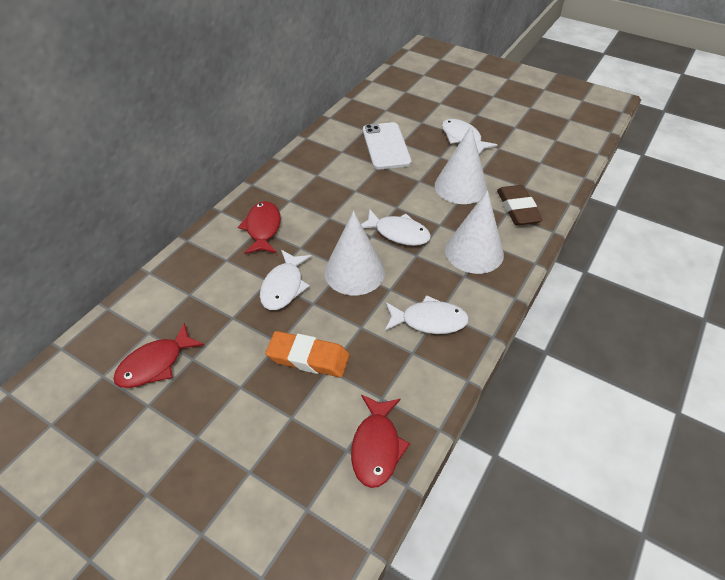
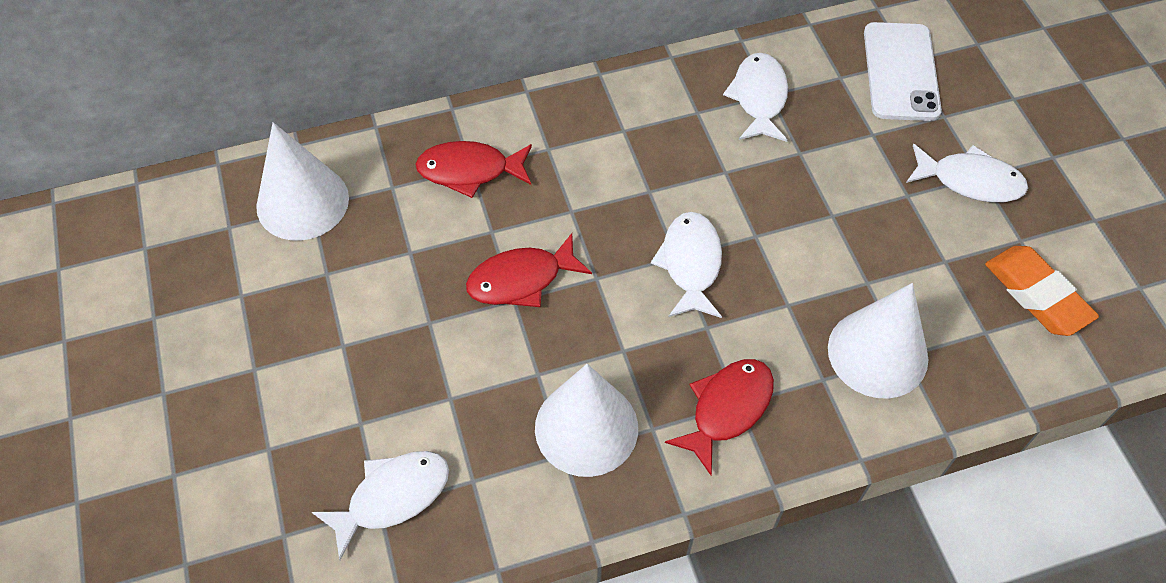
brown eraser: [497,185,543,225] = 1 -> none = 0

